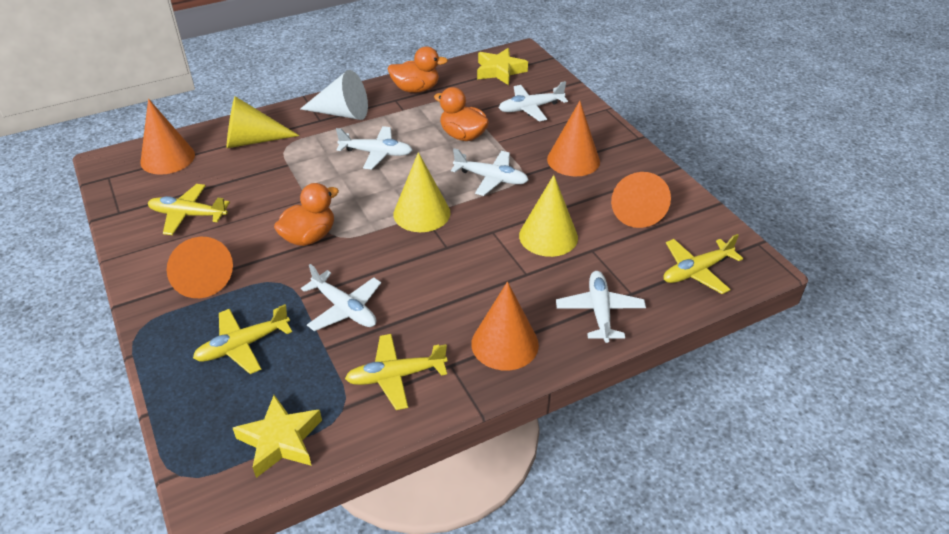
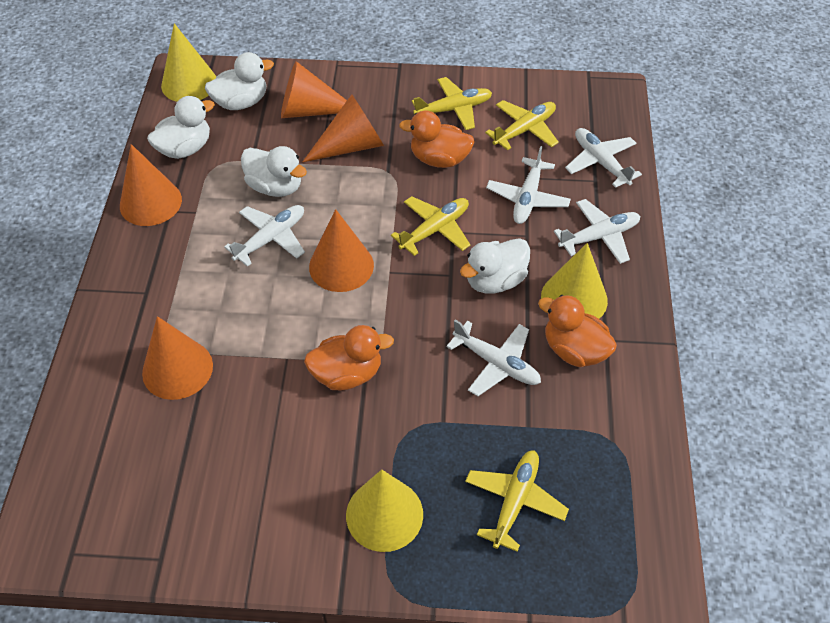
white cone: [300,70,368,120] = 1 -> none = 0
white duck: none = 0 -> [147,96,215,159] [205,52,274,110] [241,146,307,197] [460,238,530,294] = 4
yellow star: [233,395,322,478] [477,48,528,85] = 2 -> none = 0

